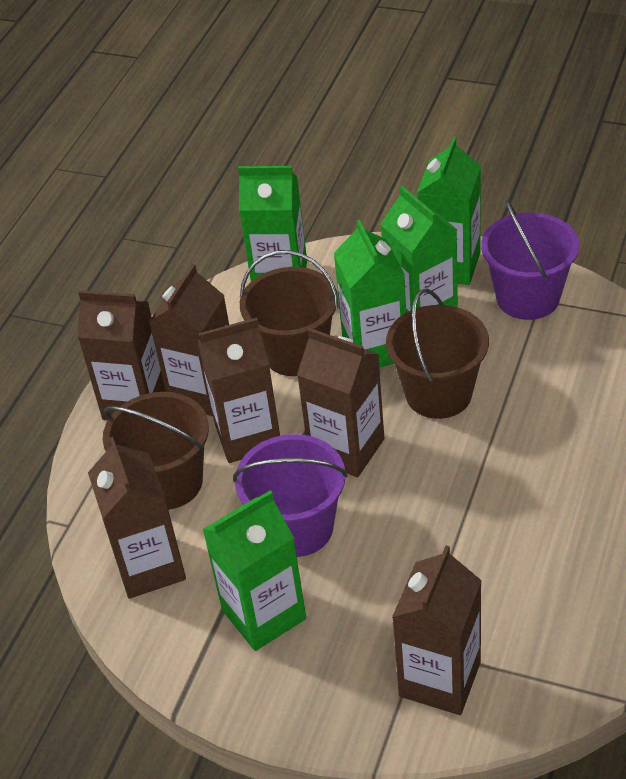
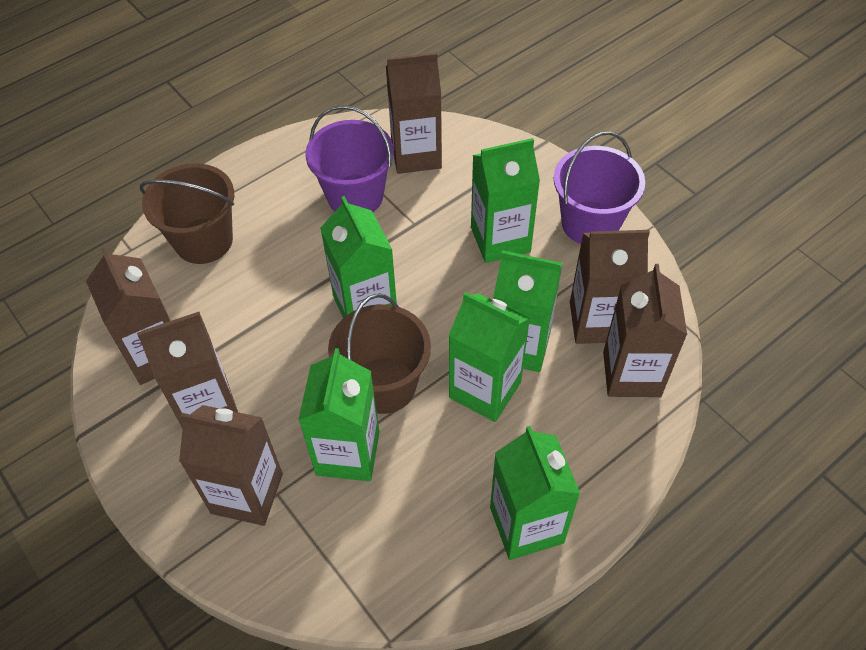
brown bucket: [103,392,209,510] [240,250,339,376] [386,288,489,419] = 3 -> [140,163,234,264] [328,294,431,414] = 2
green carton: [202,491,306,651] [238,166,307,281] [334,220,406,368] [380,186,458,313] [417,137,481,285] = 5 -> [298,348,379,481] [320,196,397,318] [449,292,530,422] [471,138,540,263] [490,426,580,560] [494,250,563,372] = 6

